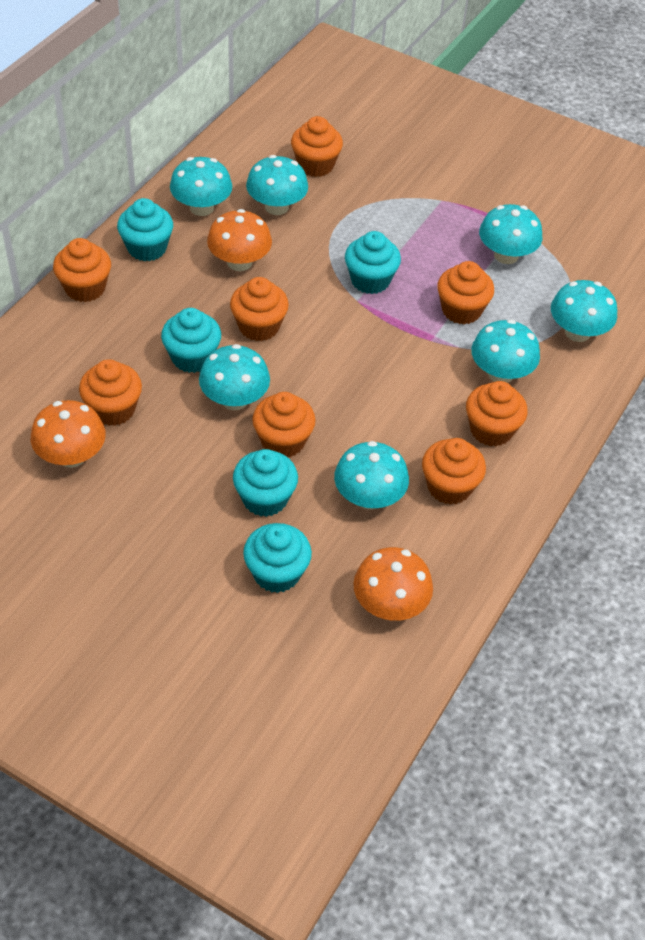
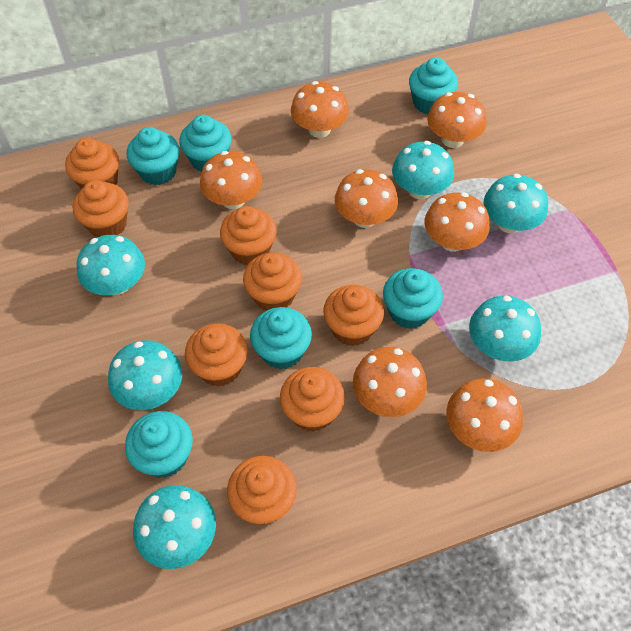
orange mushroom: [31,400,106,468] [207,209,272,271] [353,547,433,621] = 3 -> [200,151,262,209] [291,81,349,138] [335,169,398,228] [353,347,427,417] [425,192,490,252] [427,92,487,148] [446,378,523,452] = 7
turquoise cupcake: [117,198,173,261] [161,308,221,373] [233,449,298,517] [243,523,312,593] [345,231,401,294] = 5 -> [125,411,193,478] [127,127,180,185] [179,115,232,172] [250,307,312,370] [383,268,443,329] [409,57,458,114] = 6
turquoise mushroom: [170,157,232,216] [199,344,270,410] [246,155,308,215] [334,441,409,509] [471,319,540,383] [479,204,543,264] [551,280,617,342] = 7 -> [77,235,145,295] [108,340,182,410] [133,485,216,569] [392,141,454,199] [469,296,541,362] [483,174,548,233] = 6

